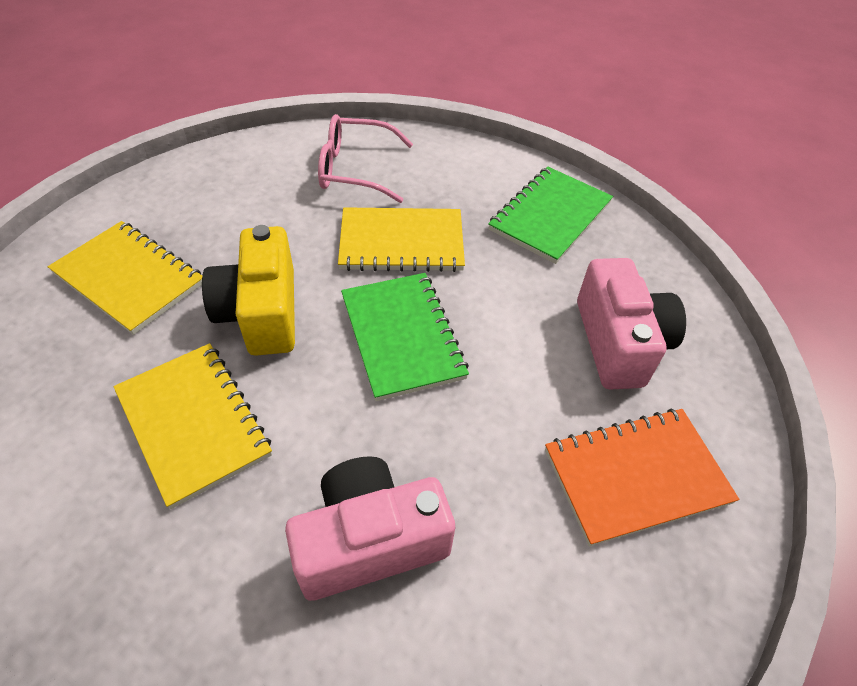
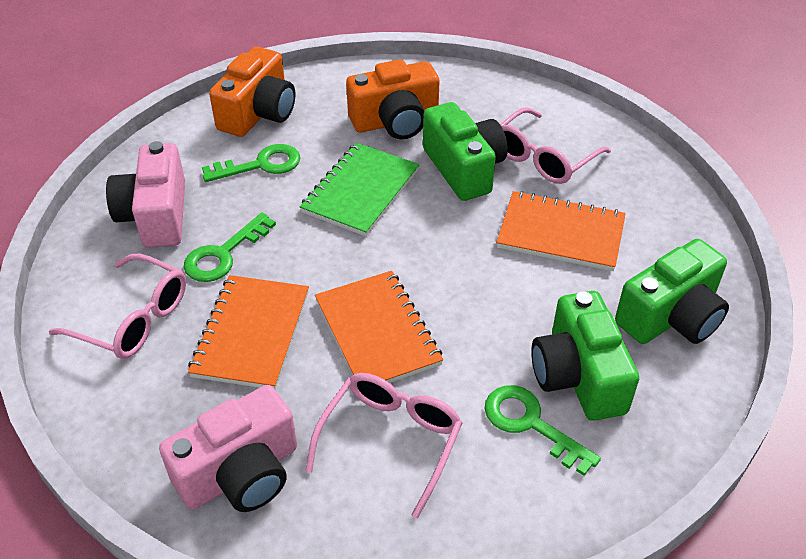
green camera: none = 0 -> [423,102,508,201] [531,291,639,421] [615,239,729,344] = 3
green key: none = 0 -> [184,213,276,282] [202,144,300,182] [485,385,601,476] = 3
green notebook: [341,273,469,401] [488,167,613,264] = 2 -> [300,143,419,236] = 1
orange camera: none = 0 -> [209,46,295,137] [346,59,439,139] = 2
orange notebook: [545,408,739,546] = 1 -> [188,275,309,389] [315,271,443,383] [497,191,626,271] = 3
pink glasses: [318,114,413,203] = 1 -> [49,253,186,359] [305,373,463,519] [500,107,611,184] = 3
yellow camera: [202,225,295,356] = 1 -> none = 0
yellow notebook: [48,221,202,335] [113,343,272,509] [338,207,465,272] = 3 -> none = 0

